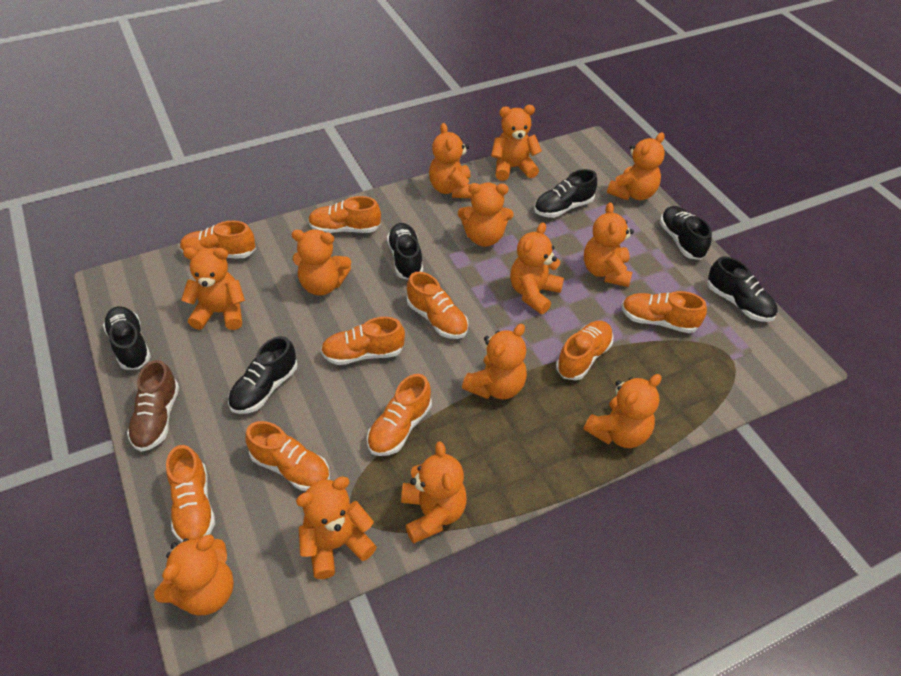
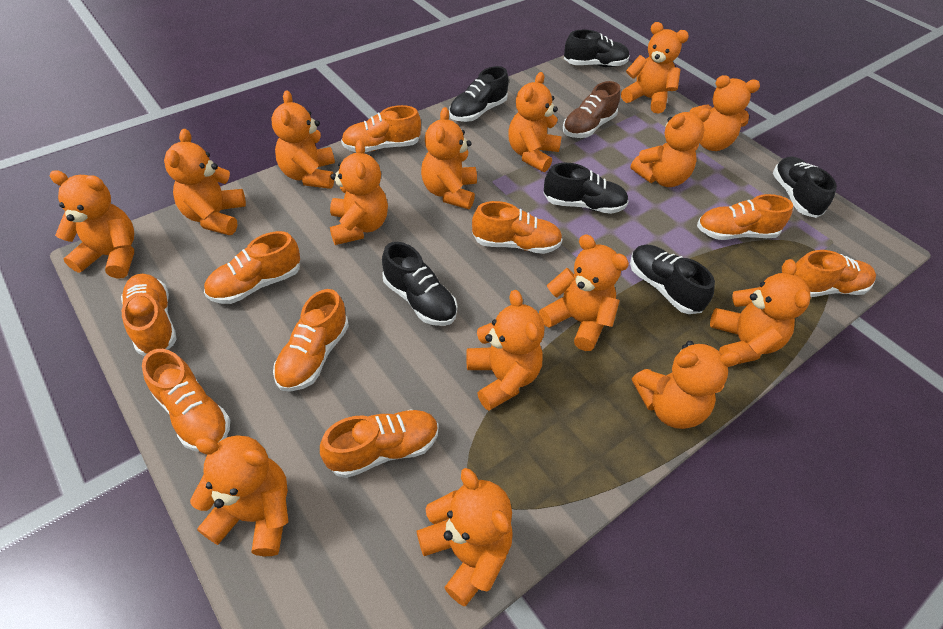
orange teddy bear: [154,535,234,616] [181,247,245,330] [292,229,351,296] [296,477,377,579] [401,441,467,544] [429,123,472,198] [458,183,513,247] [462,324,527,399] [491,105,542,181] [510,222,564,314] [584,202,634,287] [584,374,662,448] [607,132,665,200] = 13 -> [50,170,134,279] [164,129,246,235] [190,436,289,556] [271,90,335,189] [330,140,388,245] [417,468,513,606] [421,107,477,209] [466,290,544,411] [508,72,562,172] [539,234,629,351] [621,22,689,114] [630,108,711,187] [632,341,741,429] [690,75,760,151] [710,259,810,364] = 15

